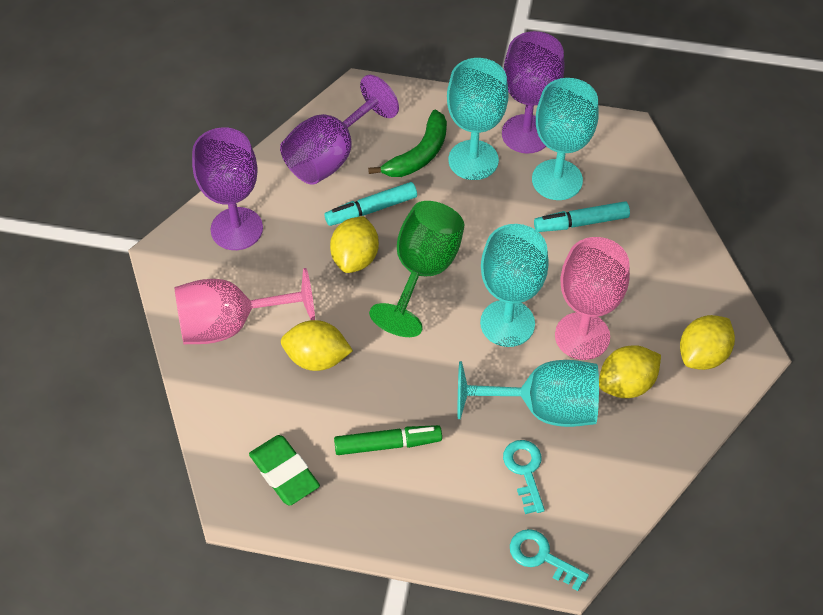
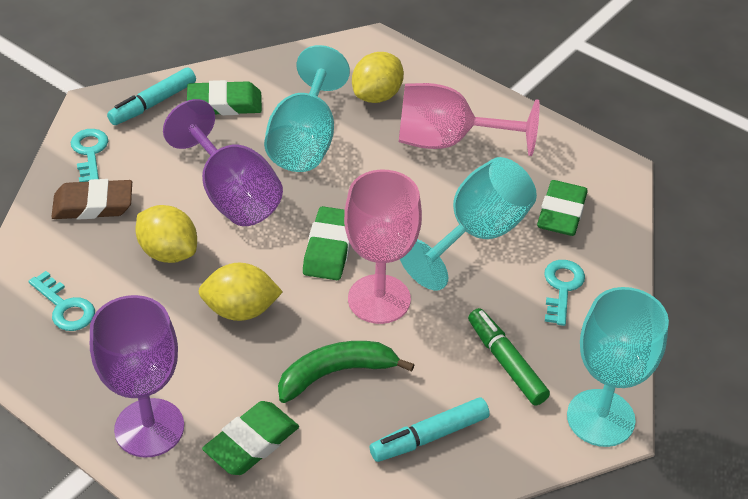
brown eraser: none = 0 -> [51,179,132,220] = 1
green eraser: [249,435,320,505] = 1 -> [187,80,262,115] [202,401,299,475] [303,206,351,280] [537,180,587,236] = 4
green goblet: [369,201,464,337] = 1 -> none = 0
purple goblet: [192,127,263,250] [280,75,399,185] [502,31,565,154] = 3 -> [90,295,184,458] [163,99,283,226] = 2
turquoise goblet: [447,58,508,180] [458,360,599,427] [480,224,549,347] [532,78,598,200] = 4 -> [264,45,350,172] [400,157,537,290] [567,287,669,447] = 3
turquoise key: [503,440,545,514] [510,529,589,591] = 2 -> [29,271,95,331] [71,129,108,182] [544,260,585,326] = 3
yellow lemon: [281,320,353,371] [330,216,379,273] [599,345,661,398] [680,315,735,370] = 4 -> [135,205,197,263] [198,263,283,321] [352,52,404,103] = 3

